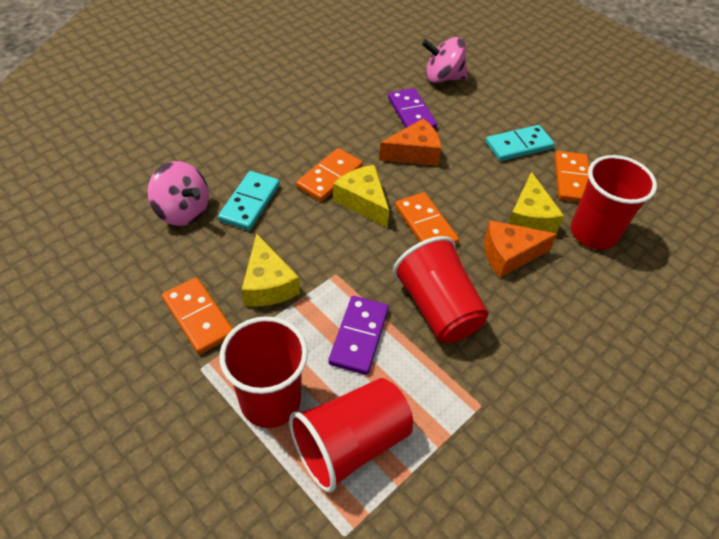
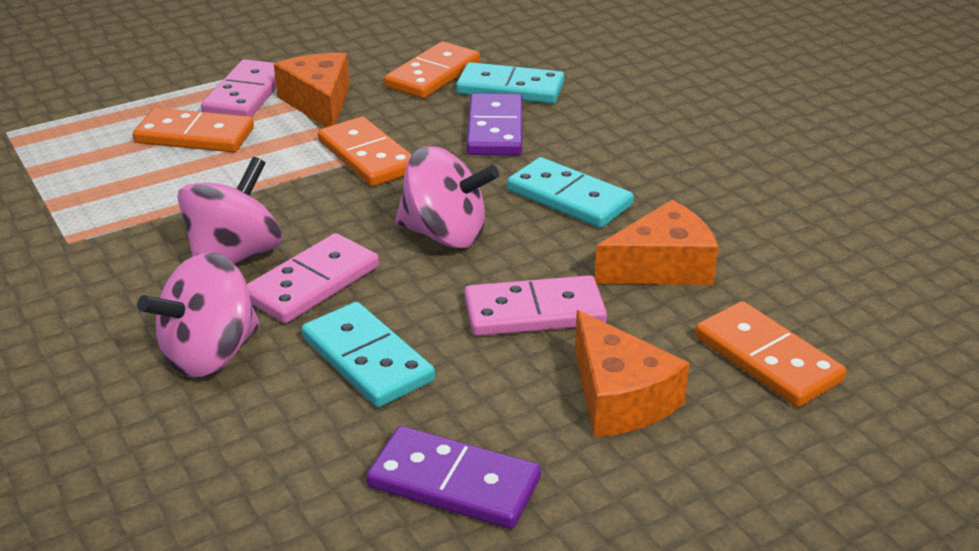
orange cheese: [379,119,441,166] [484,220,557,278] = 2 -> [274,53,350,127] [575,310,689,437] [595,200,718,285] = 3
pink domino: none = 0 -> [201,59,276,117] [246,233,379,324] [465,275,607,336] = 3
pink spinning top: [148,161,209,226] [422,37,468,83] = 2 -> [137,252,260,377] [177,157,282,264] [395,146,499,248] = 3
red cup: [219,316,308,428] [289,378,413,493] [393,236,489,343] [571,155,657,250] = 4 -> none = 0
turquoise domino: [218,171,280,230] [485,125,555,161] = 2 -> [302,302,435,407] [456,62,564,104] [507,157,634,228] = 3
yellow cheese: [242,233,300,307] [333,165,389,227] [508,172,564,233] = 3 -> none = 0

